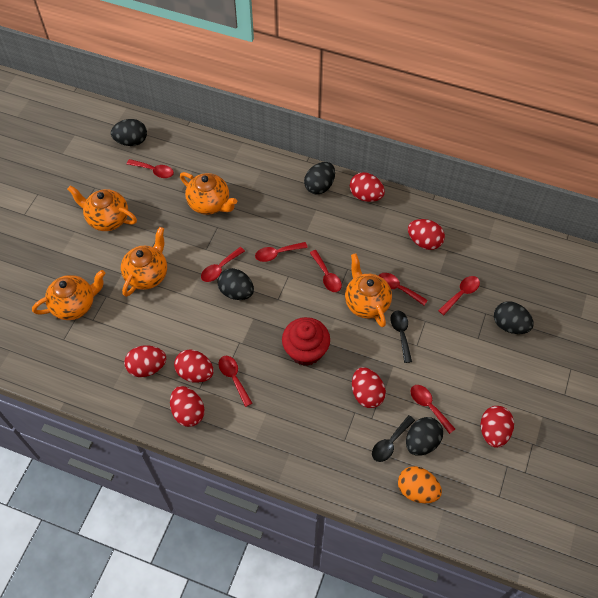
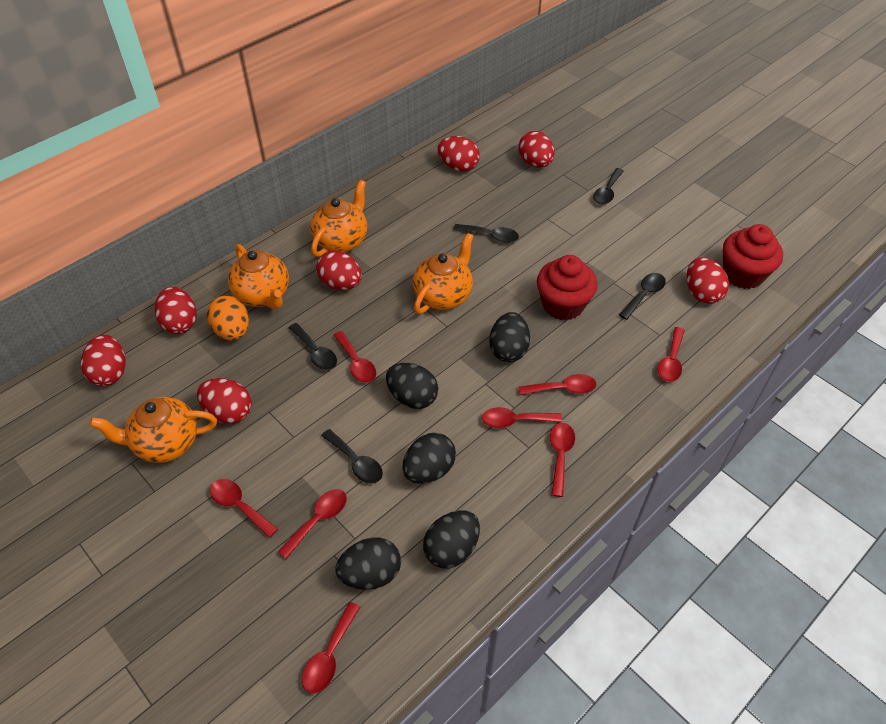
black spoon: [372,415,415,462] [390,311,412,363] = 2 -> [289,323,337,370] [321,429,383,483] [453,224,519,243] [593,168,624,205] [619,273,666,320] = 5
orange teapot: [32,270,105,320] [67,185,137,231] [121,227,167,297] [180,172,237,215] [345,253,392,327] = 5 -> [89,397,217,463] [228,244,289,309] [310,180,367,257] [413,233,473,314] = 4
red cupcake: [282,317,330,366] = 1 -> [537,255,598,320] [723,224,783,289] = 2

